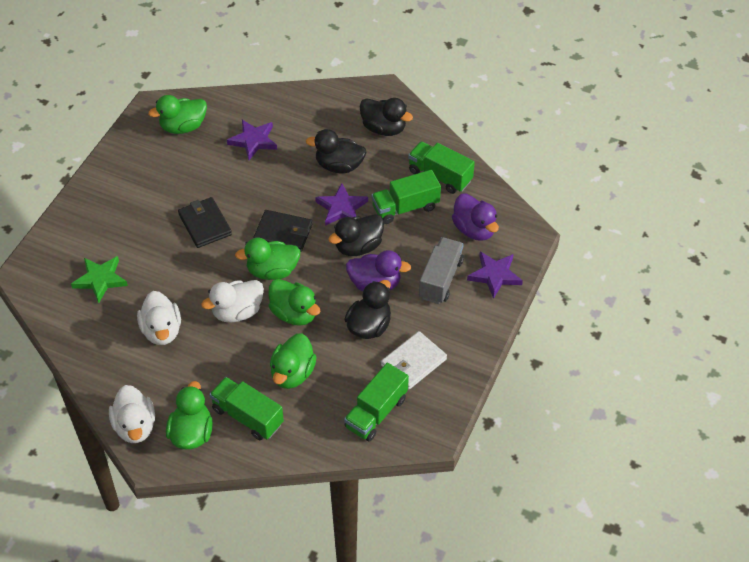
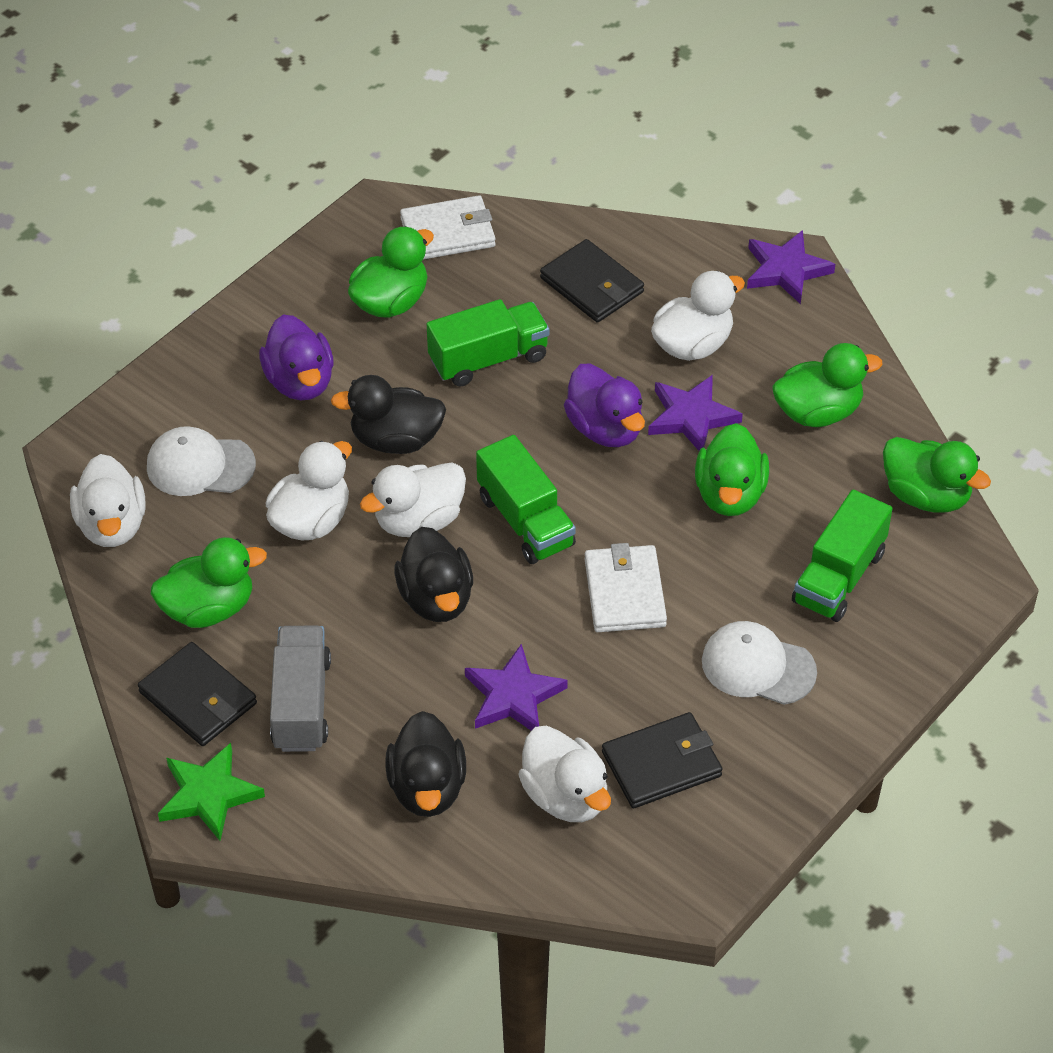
black duck: [306,129,367,174] [328,214,384,256] [344,280,391,339] [360,98,413,136] = 4 -> [331,375,446,454] [385,711,466,817] [394,527,473,622] = 3
black wallet: [178,197,232,248] [253,210,312,252] = 2 -> [138,642,257,746] [540,239,644,323] [602,712,723,808] = 3
green truck: [209,377,284,440] [344,363,409,442] [372,170,441,224] [408,141,475,194] = 4 -> [427,299,549,386] [476,435,576,564] [792,490,893,622] = 3
white cap: none = 0 -> [147,426,256,496] [702,621,817,705] = 2
white duck: [109,385,155,443] [137,291,181,345] [201,280,264,322] = 3 -> [70,454,146,547] [266,441,352,541] [360,462,466,537] [518,726,611,822] [651,271,745,361] = 5
white wallet: [381,331,447,390] = 1 -> [400,195,496,259] [585,543,667,632] = 2

